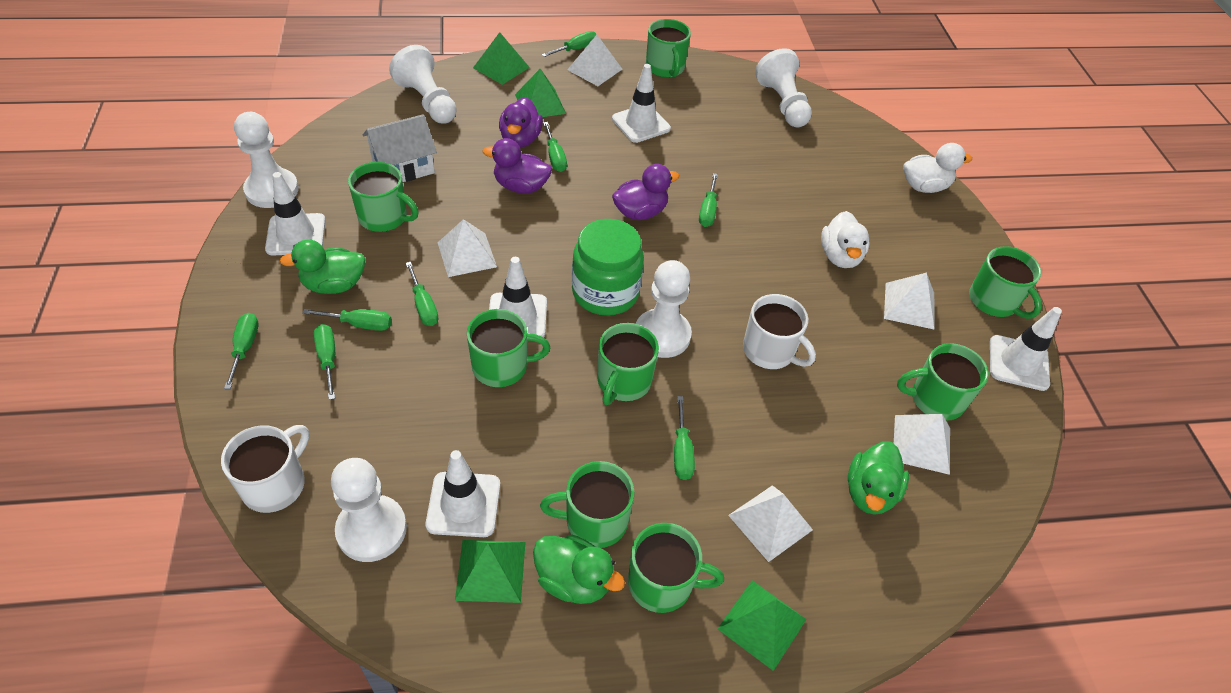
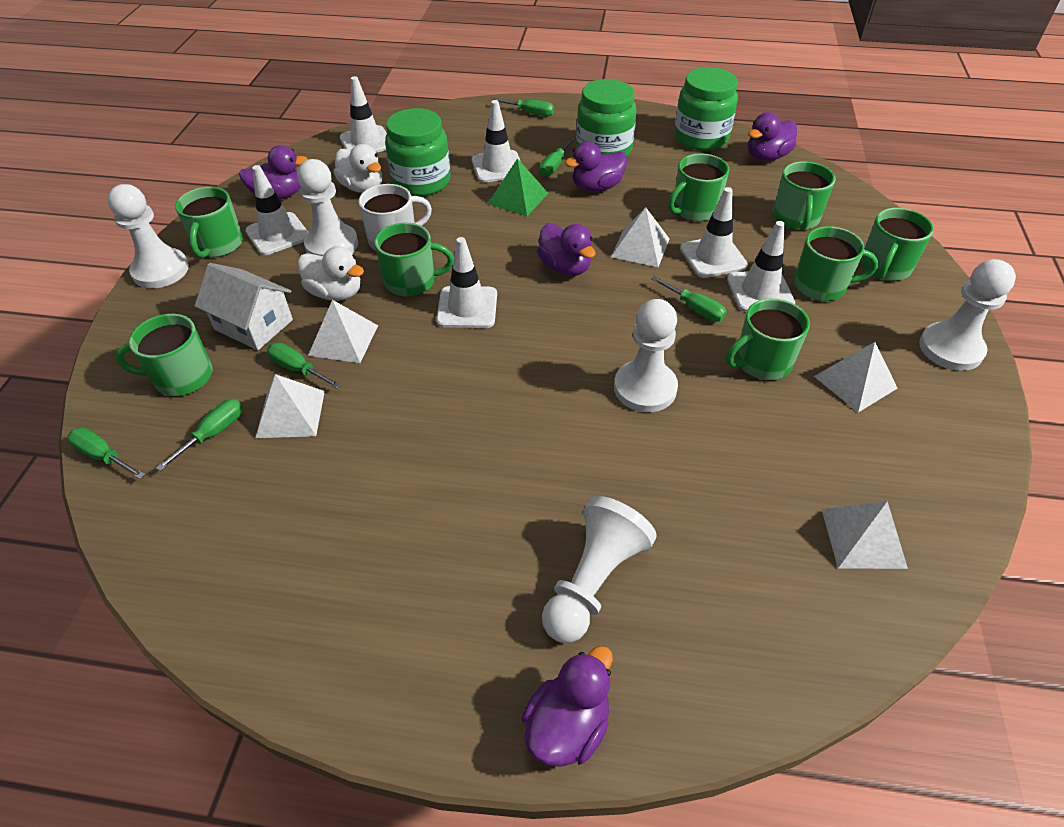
green duck: [280,240,366,294] [533,534,625,604] [848,441,909,515] = 3 -> none = 0
green jar: [572,219,644,316] = 1 -> [385,108,451,196] [576,79,636,157] [674,67,738,151] = 3
green pyramid: [455,540,526,603] [473,32,530,85] [515,69,566,117] [718,580,807,671] = 4 -> [488,158,548,216] = 1
green screwdriver: [224,313,259,389] [302,309,392,331] [314,324,335,400] [405,262,438,326] [542,31,597,57] [543,122,567,172] [674,396,695,480] [699,173,718,227] = 8 -> [67,428,146,479] [156,399,243,471] [267,343,341,389] [492,98,554,116] [539,137,575,177] [651,276,727,322] = 6
purple duck: [483,138,552,194] [499,97,543,148] [612,164,679,220] = 3 -> [239,145,308,199] [522,646,613,767] [537,223,596,276] [565,141,627,192] [748,112,797,161] = 5
white mug: [221,425,309,513] [743,294,816,369] = 2 -> [359,184,432,251] = 1
white traffic cone: [265,172,326,256] [425,450,500,537] [489,257,547,337] [612,64,671,143] [990,307,1062,391] = 5 -> [245,165,308,255] [340,76,387,153] [436,237,497,328] [472,100,521,183] [680,187,748,278] [727,221,795,312] = 6

